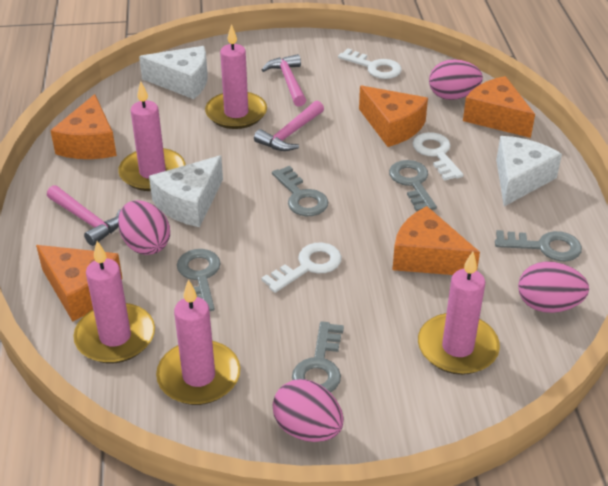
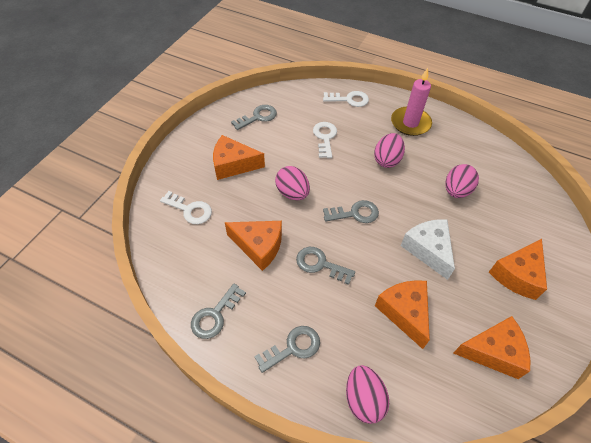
pink candle: [73,241,155,364] [118,81,186,191] [156,280,240,405] [205,24,267,129] [418,252,500,375] = 5 -> [391,68,432,136] = 1
pink hammer: [47,185,121,246] [254,101,324,151] [262,54,306,107] = 3 -> none = 0
white cheese: [139,46,208,99] [149,155,223,227] [496,136,562,206] = 3 -> [401,219,455,280] = 1

